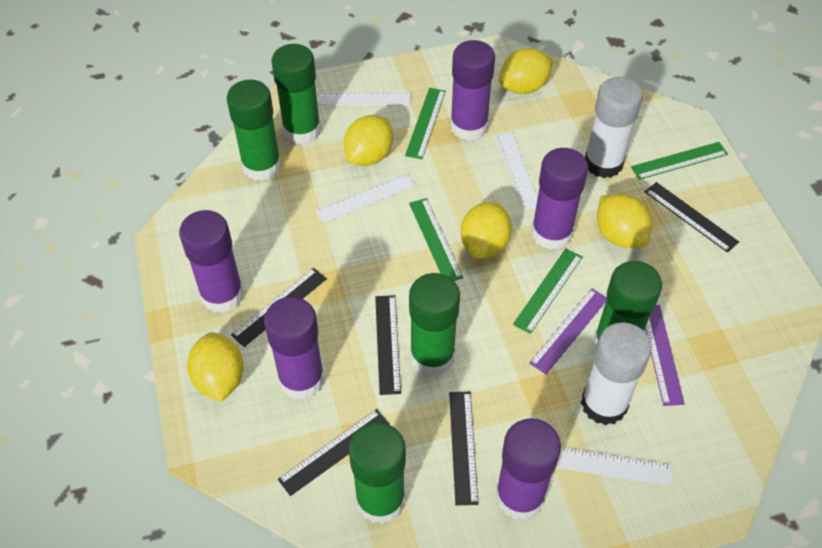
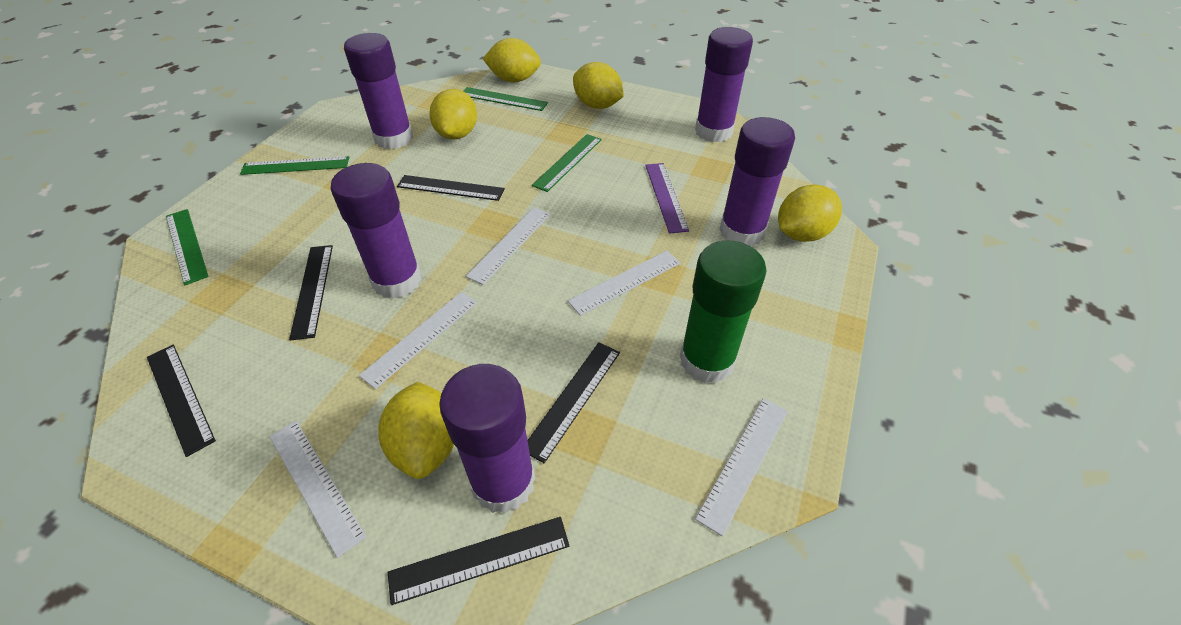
green glue stick: [227,80,282,181] [272,44,321,144] [349,422,406,524] [409,273,460,376] [593,261,662,347] = 5 -> [680,240,766,384] = 1
purple ruler: [529,288,607,374] [645,305,685,406] = 2 -> [645,163,689,234] = 1
white glue stick: [581,322,652,425] [585,77,643,178] = 2 -> none = 0
white ruler: [316,92,410,105] [316,173,415,223] [495,133,538,210] [556,447,672,486] = 4 -> [269,421,366,558] [359,292,478,389] [466,207,551,285] [568,250,681,316] [695,398,788,537] = 5

